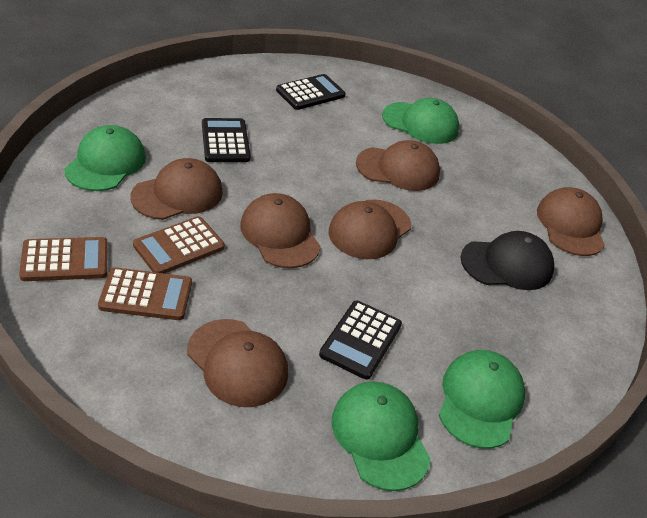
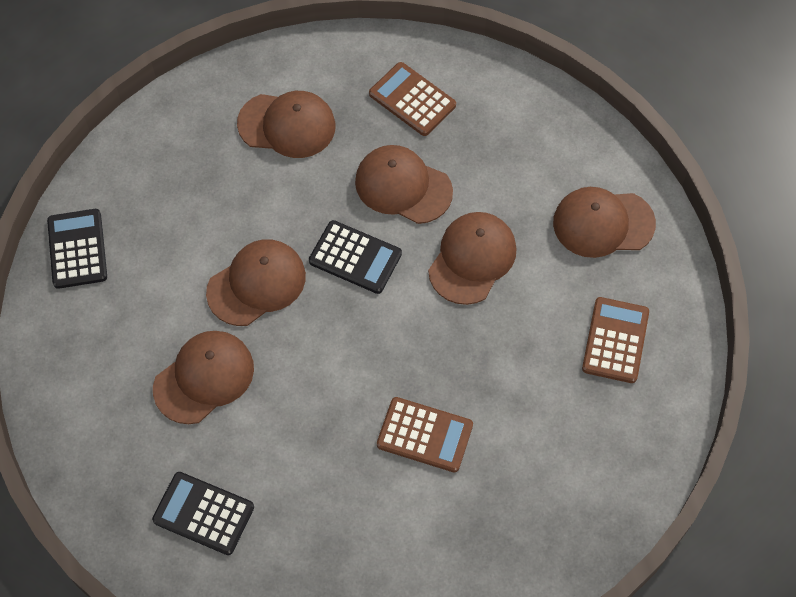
black cap: [461,231,554,290] = 1 -> none = 0
green cap: [64,125,146,191] [331,381,431,491] [382,98,459,144] [439,350,525,449] = 4 -> none = 0

